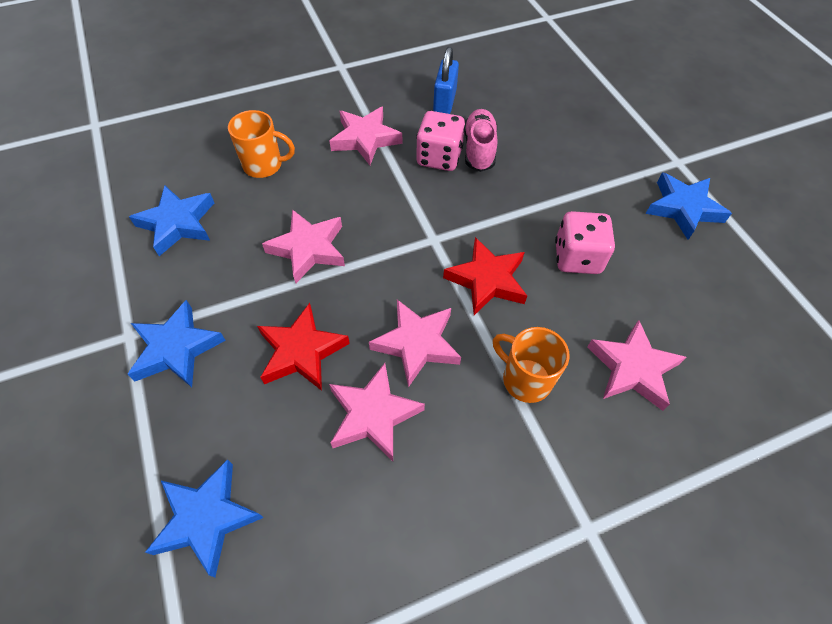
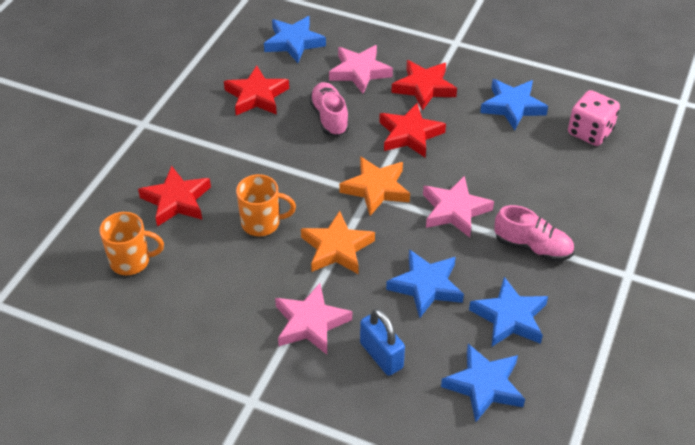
blue star: [127,300,226,387] [129,186,214,256] [145,459,264,577] [646,172,732,240] = 4 -> [264,16,326,63] [386,249,464,318] [441,344,525,422] [469,277,548,346] [480,79,548,130] = 5
orange star: none = 0 -> [301,211,375,274] [339,156,410,216] = 2
pink dice: [416,111,465,171] [555,211,615,274] = 2 -> [568,90,620,146] = 1
pink shoe: [464,109,497,172] = 1 -> [309,82,349,136] [494,205,574,262] = 2
pink star: [262,209,345,283] [329,363,425,461] [330,107,402,165] [369,300,461,387] [587,320,686,411] = 5 -> [275,283,352,355] [329,45,393,94] [423,176,494,238] = 3
red star: [257,303,350,391] [443,237,527,315] = 2 -> [138,166,211,227] [224,66,289,115] [379,103,446,158] [391,60,457,111] = 4

